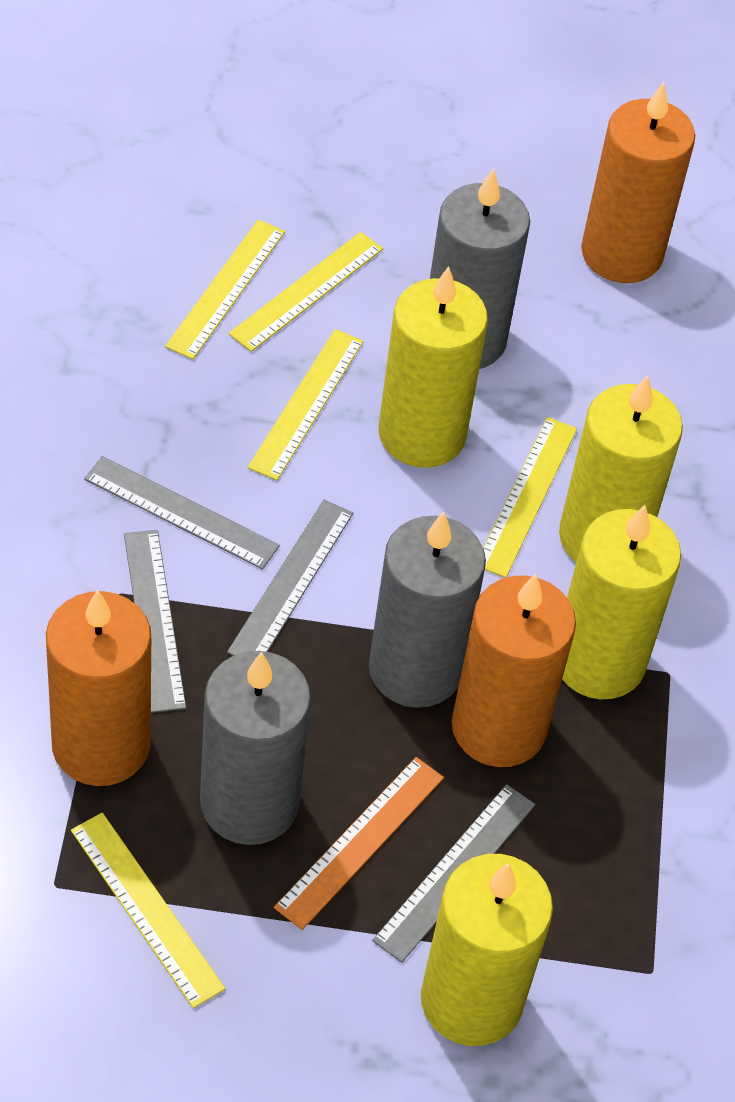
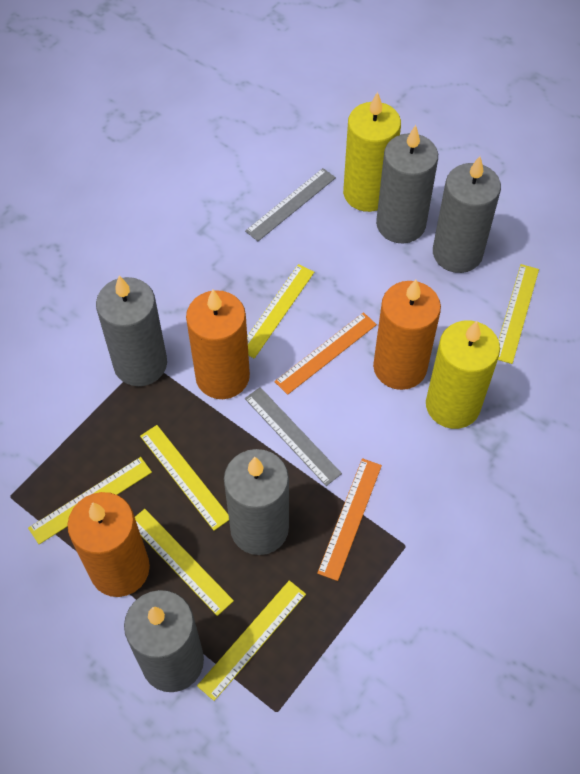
grey candle: [200,651,311,845] [369,511,486,708] [430,168,530,369] = 3 -> [96,276,167,386] [124,590,204,692] [224,449,289,555] [376,125,438,243] [433,156,501,273] = 5
grey ruler: [84,456,280,570] [124,530,186,713] [227,500,353,656] [372,784,535,963] = 4 -> [245,168,336,241] [245,387,342,486] = 2
orange ruler: [274,757,444,930] = 1 -> [274,312,377,395] [317,458,382,581] = 2
yellow candle: [379,266,488,468] [421,854,553,1046] [559,375,683,562] [562,505,681,699] = 4 -> [343,92,401,212] [426,320,500,429] = 2
yellow ruler: [71,813,226,1008] [165,220,285,359] [229,232,383,352] [248,329,364,481] [483,417,577,578] = 5 -> [28,457,152,544] [135,509,234,616] [140,425,229,530] [197,580,306,701] [247,264,314,359] [498,264,539,364] = 6

